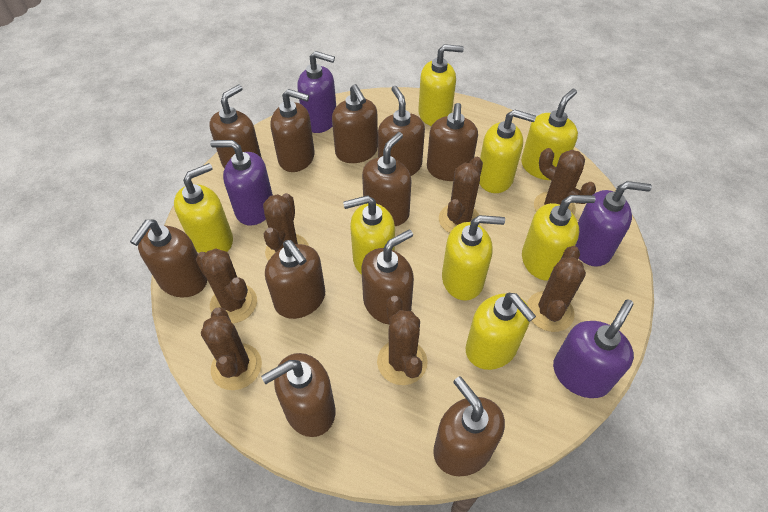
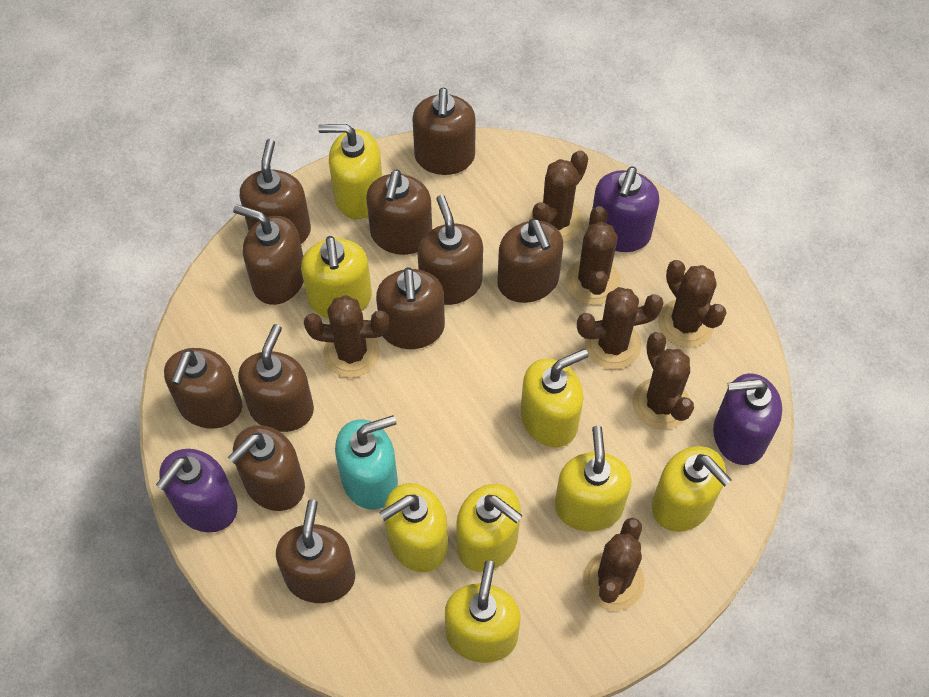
purple soap dispenser: [210,140,273,225] [297,51,336,133] [553,299,634,398] [575,181,652,267] = 4 -> [156,449,237,532] [592,166,659,252] [713,373,782,465] = 3
turquoise soap dispenser: none = 0 -> [335,415,398,510] = 1

